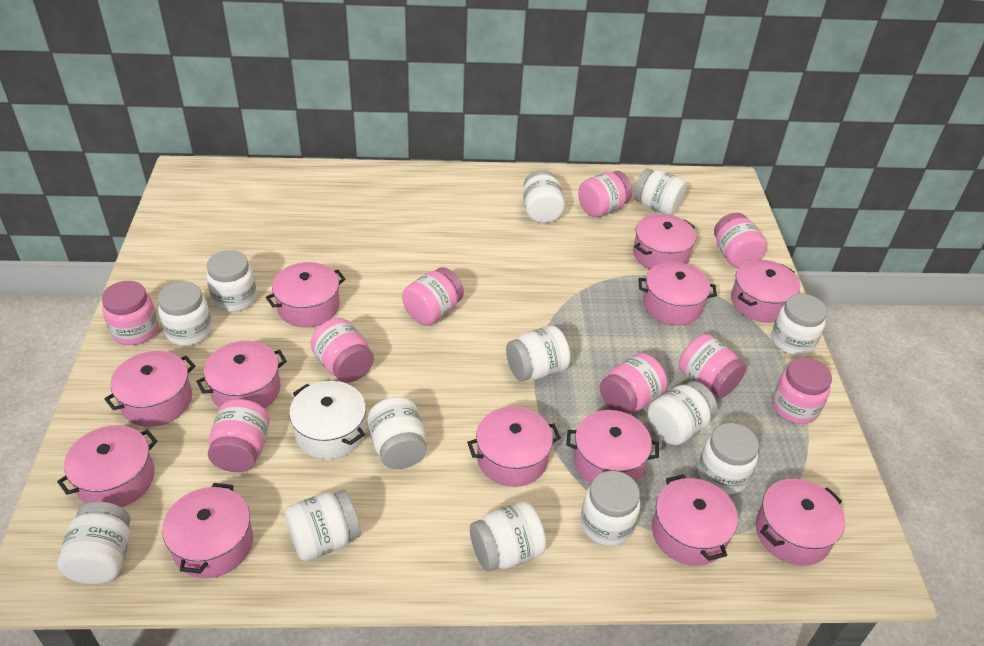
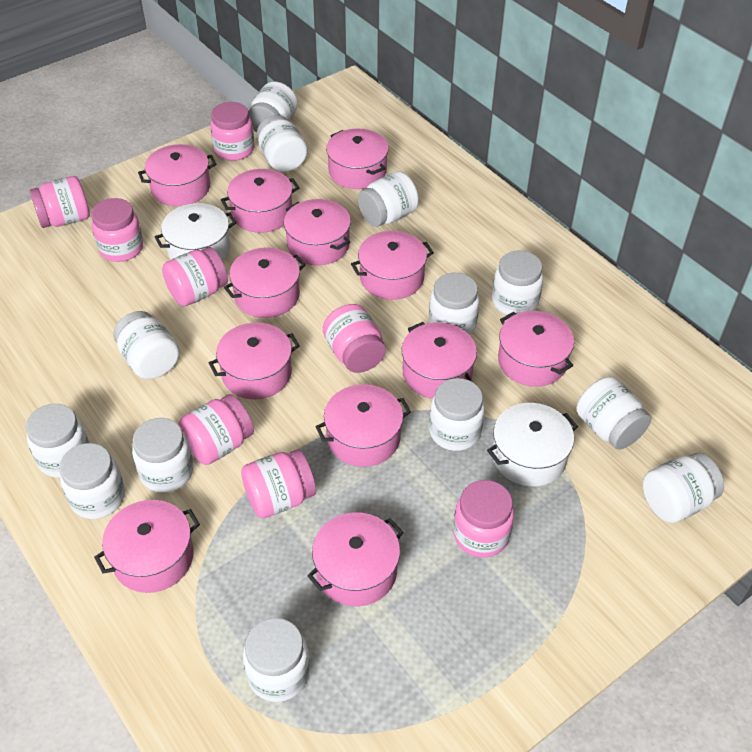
pink jar: [102,281,159,345] [208,399,270,472] [310,318,374,383] [402,267,464,326] [578,171,632,217] [600,353,667,414] [679,334,746,398] [714,213,767,268] [772,357,832,424] = 9 -> [30,176,90,228] [91,198,143,262] [162,247,228,306] [178,394,254,465] [210,102,255,161] [241,449,316,518] [323,304,386,373] [453,480,514,558] = 8
white pot: [289,381,366,459] = 1 -> [155,203,237,261] [487,403,578,487] = 2

